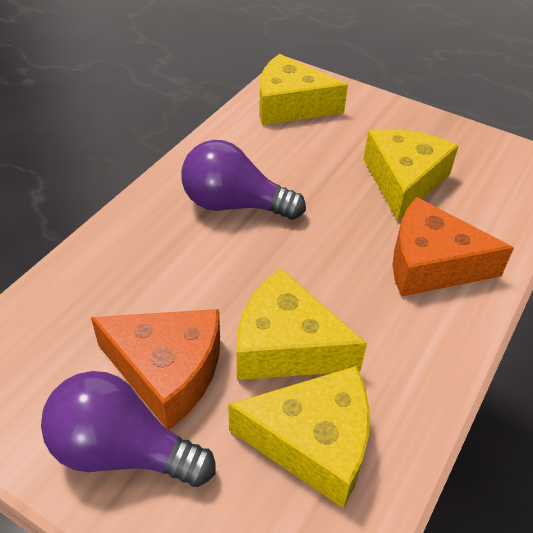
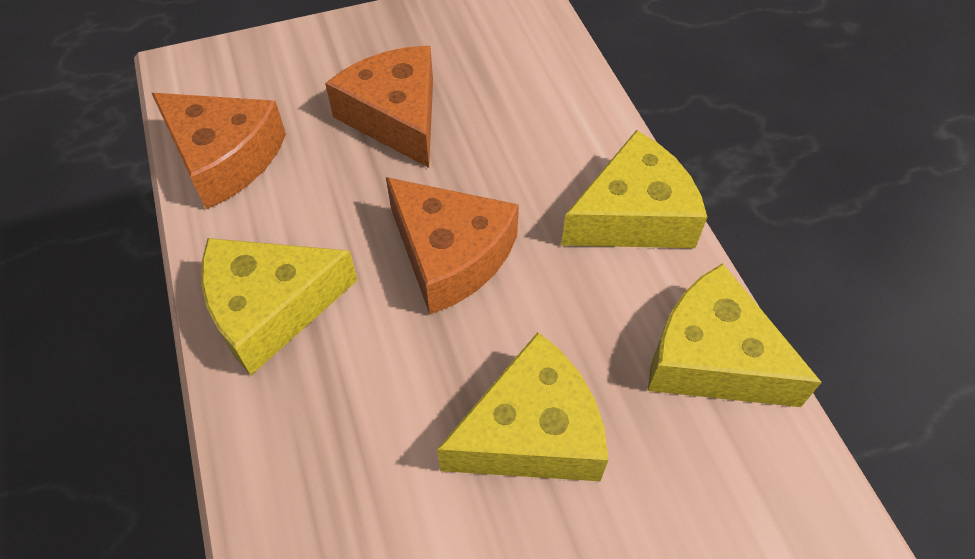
orange cheese: [91,309,220,430] [393,197,514,297] = 2 -> [152,93,286,209] [325,46,433,168] [386,177,519,315] = 3
purple light bulb: [41,371,216,487] [181,140,306,220] = 2 -> none = 0

